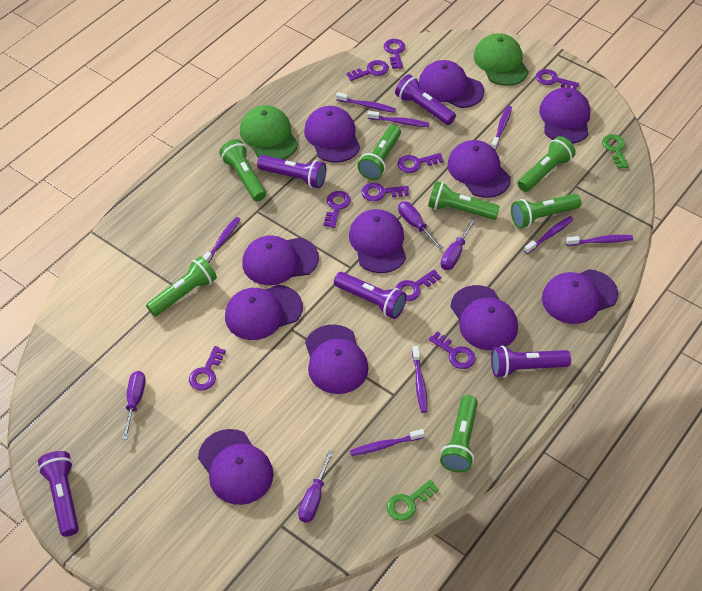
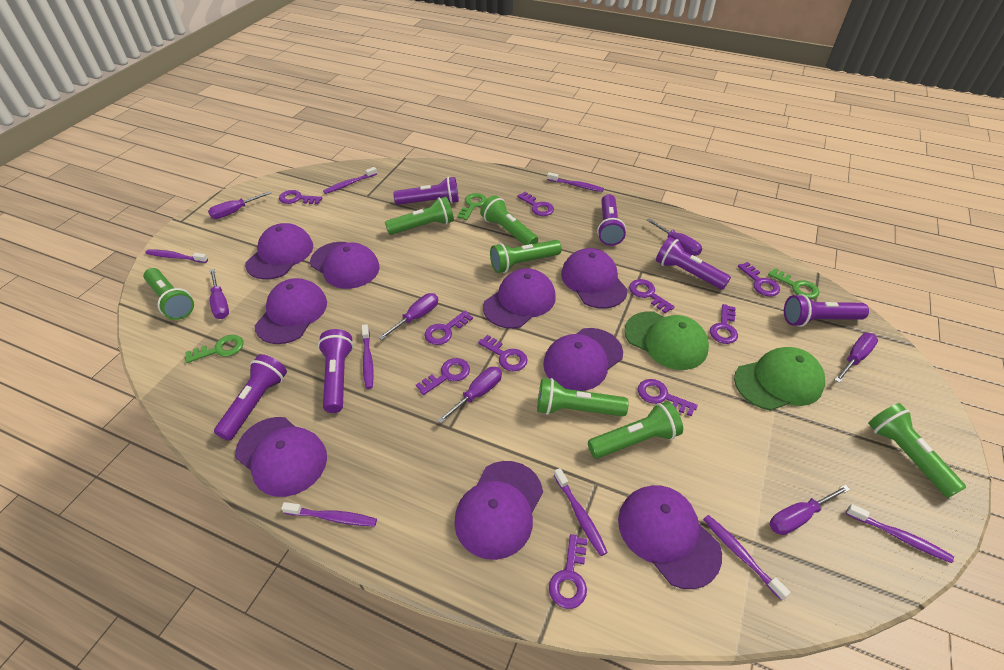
green key: [387,479,439,521] [602,134,629,169] = 2 -> [185,335,244,363] [457,193,487,220] [768,268,819,299] = 3
purple cap: [198,429,273,505] [225,285,303,340] [242,235,319,285] [304,106,360,163] [305,324,368,394] [349,209,406,273] [419,60,484,108] [447,140,511,198] [450,285,518,350] [539,87,591,144] [542,269,618,324] = 11 -> [235,417,327,497] [245,223,313,279] [255,278,327,344] [310,242,380,289] [454,461,543,560] [483,268,556,329] [543,328,623,391] [561,248,628,309] [618,485,722,589] = 9
purple flashlight: [38,451,79,537] [257,155,326,188] [334,272,407,319] [395,74,456,125] [491,346,571,378] = 5 -> [214,354,287,441] [318,329,354,413] [393,177,459,205] [597,194,626,246] [656,237,731,290] [784,294,869,327] = 6
purple key: [189,346,226,391] [324,191,351,228] [347,60,389,81] [362,183,409,201] [384,39,405,69] [395,269,441,301] [397,153,444,173] [429,331,476,369] [536,69,579,89] = 9 -> [279,190,322,204] [416,358,470,395] [424,311,473,345] [478,335,528,371] [517,192,554,216] [549,534,587,609] [629,279,675,313] [638,379,698,416] [710,304,738,344] [738,262,780,296] = 10
purple screwdriver: [122,371,146,440] [298,450,333,523] [398,201,443,250] [441,219,476,270] = 4 -> [208,191,271,219] [210,269,229,319] [378,293,438,340] [437,367,502,423] [647,218,702,256] [770,485,850,535] [835,333,878,383] = 7

